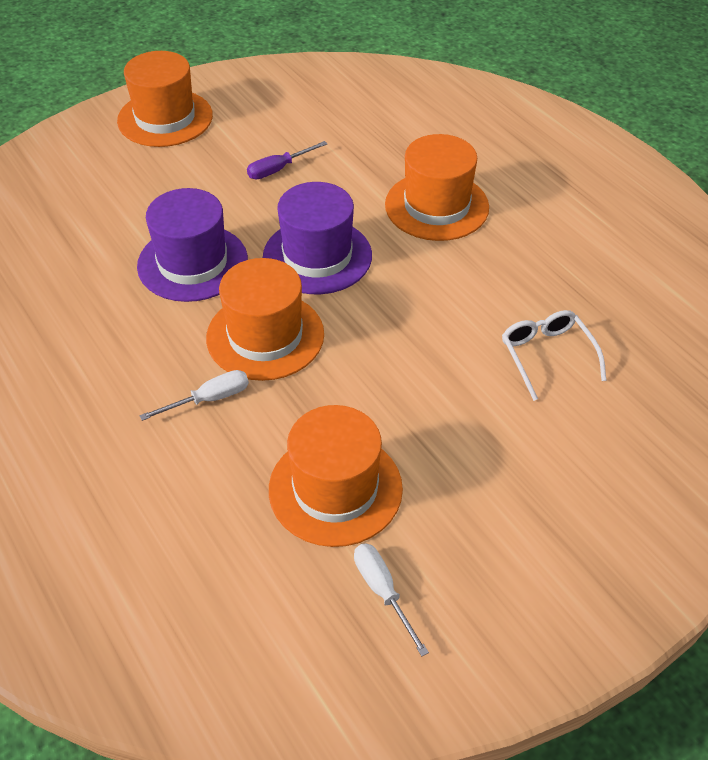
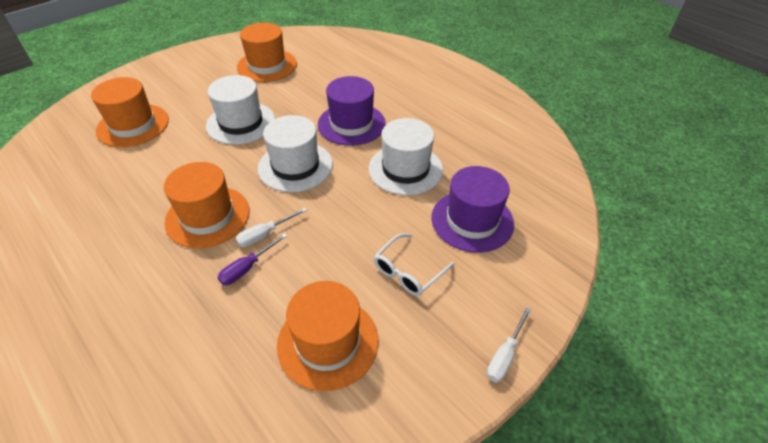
white hat: none = 0 -> [206,75,275,145] [258,115,333,192] [369,118,443,195] = 3

